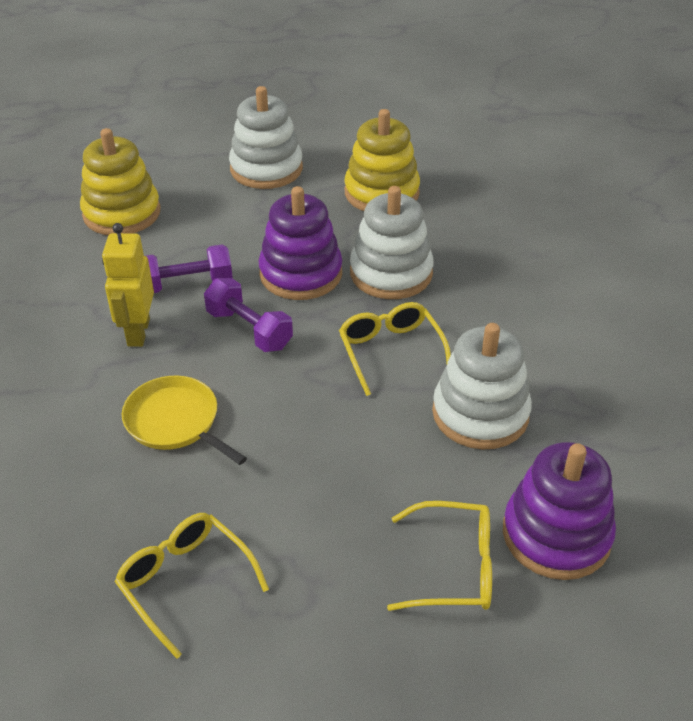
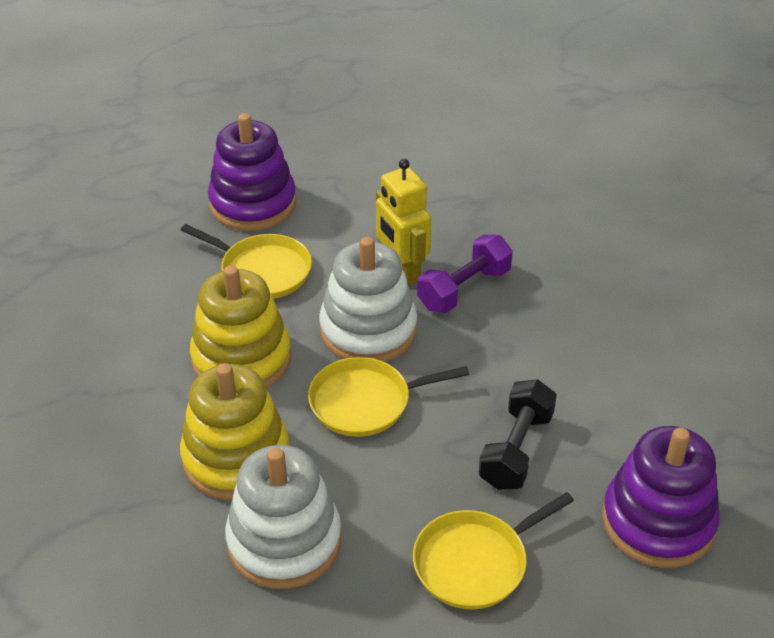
black dumbbell: none = 0 -> [479,379,557,490] = 1
purple dumbbell: [146,244,233,293] [204,278,293,352] = 2 -> [417,234,513,313] = 1
white stacking toy: [229,86,303,189] [350,186,434,299] [432,323,532,449] = 3 -> [225,445,341,589] [319,237,417,362] = 2
yellow glasses: [115,513,269,659] [339,302,451,396] [387,501,492,611] = 3 -> none = 0
yellow pan: [122,376,247,465] = 1 -> [181,224,312,299] [308,357,469,437] [413,492,574,609] = 3

